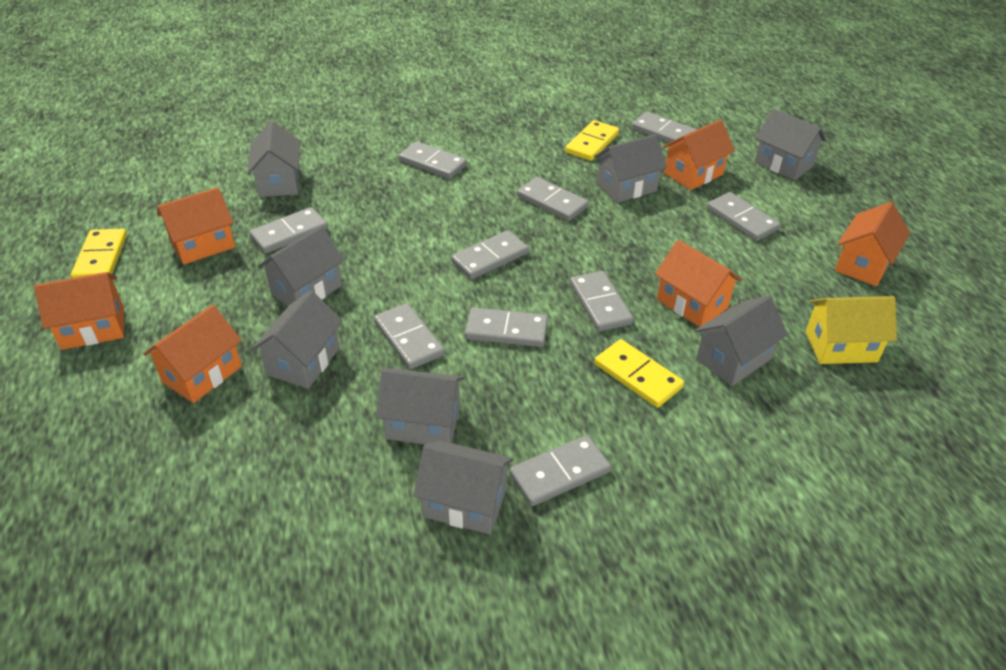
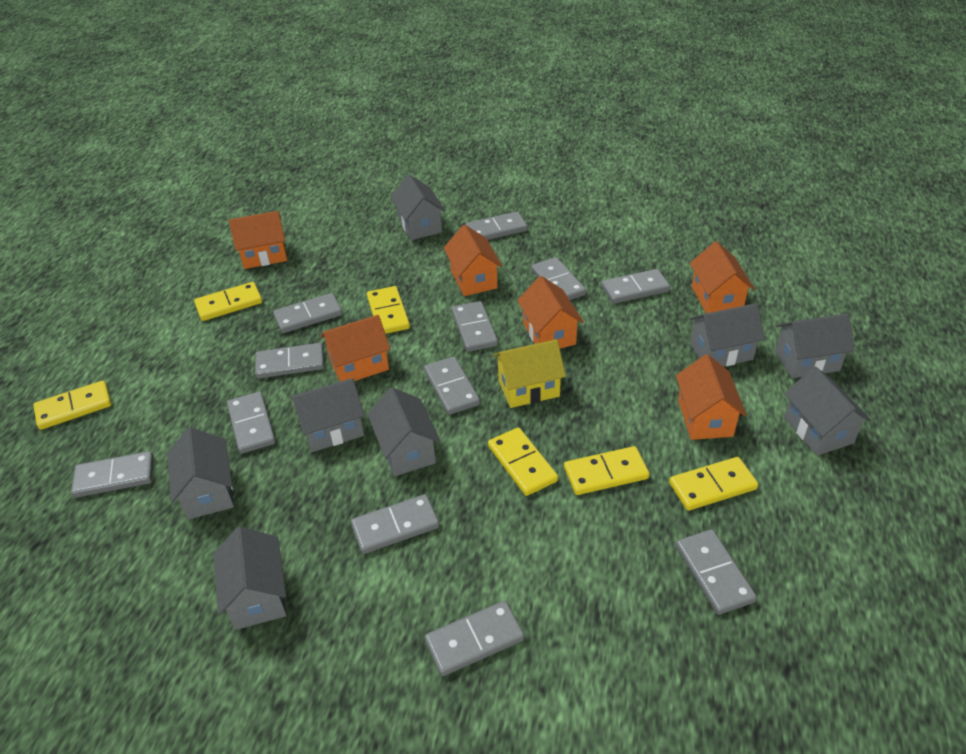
grey domino: [249,207,328,254] [374,303,445,369] [399,141,467,179] [451,230,529,279] [465,307,548,347] [510,435,611,506] [517,177,589,221] [570,271,633,332] [632,112,697,143] [707,192,780,241] = 10 -> [71,451,154,498] [227,391,276,454] [255,343,324,379] [273,293,342,333] [351,494,439,554] [424,357,480,415] [425,601,524,676] [452,301,498,352] [466,212,527,240] [531,257,586,300] [601,269,670,304] [676,529,757,615] = 12
yellow domino: [71,229,127,278] [565,120,619,161] [595,339,684,408] = 3 -> [33,380,112,430] [194,282,262,321] [367,286,410,334] [488,428,558,496] [564,446,649,495] [669,457,758,511] = 6

